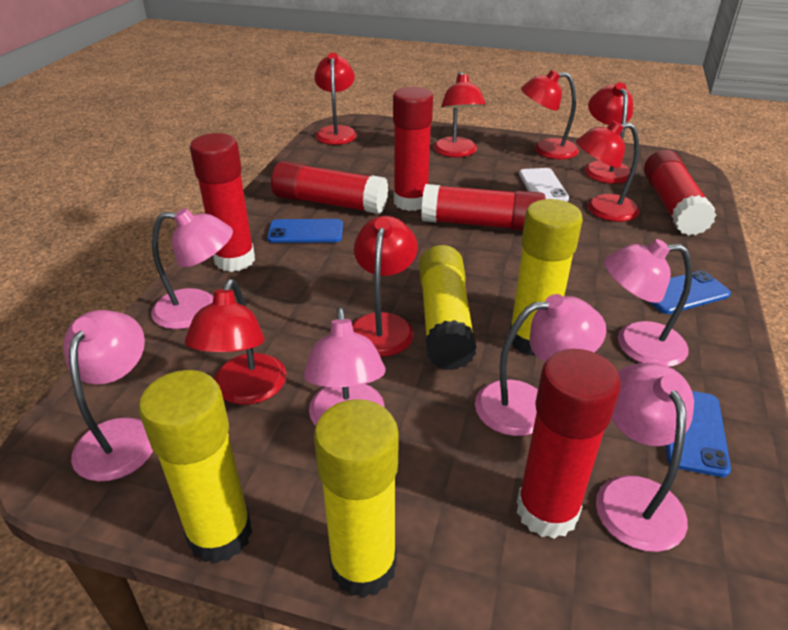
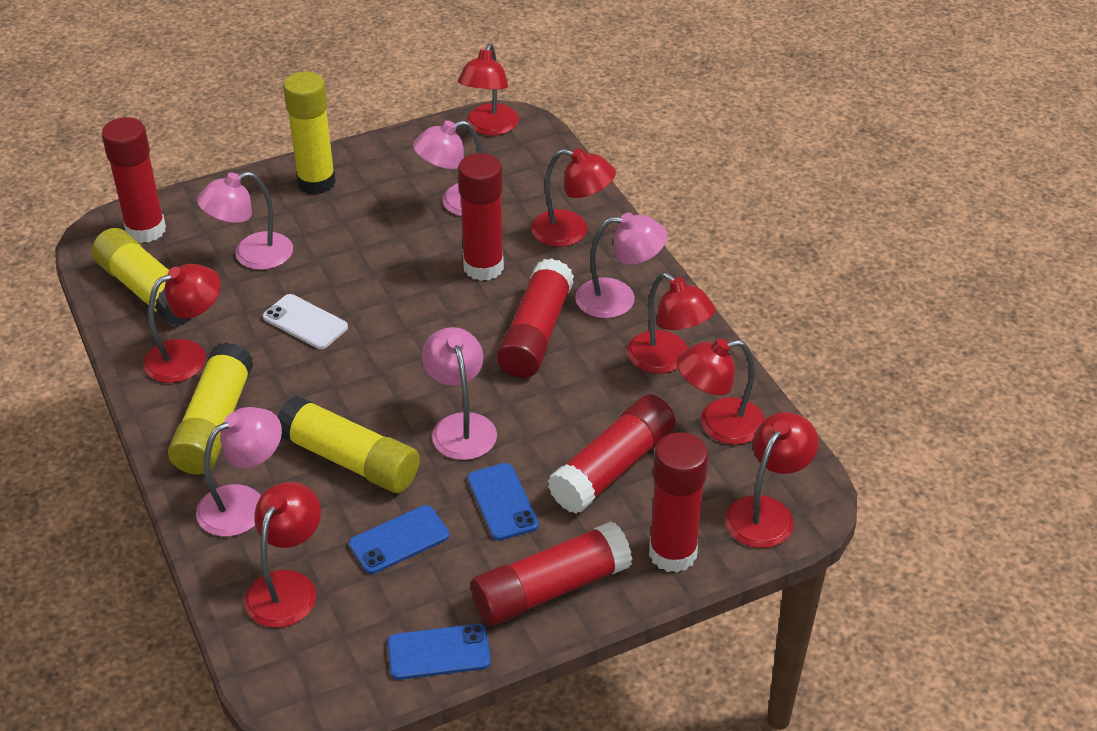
pink lamp: [63,310,153,482] [151,208,233,329] [304,307,385,426] [475,294,607,436] [596,363,694,552] [604,239,692,367] = 6 -> [196,407,282,537] [197,171,293,270] [413,120,483,216] [422,327,497,460] [575,213,667,318] = 5

